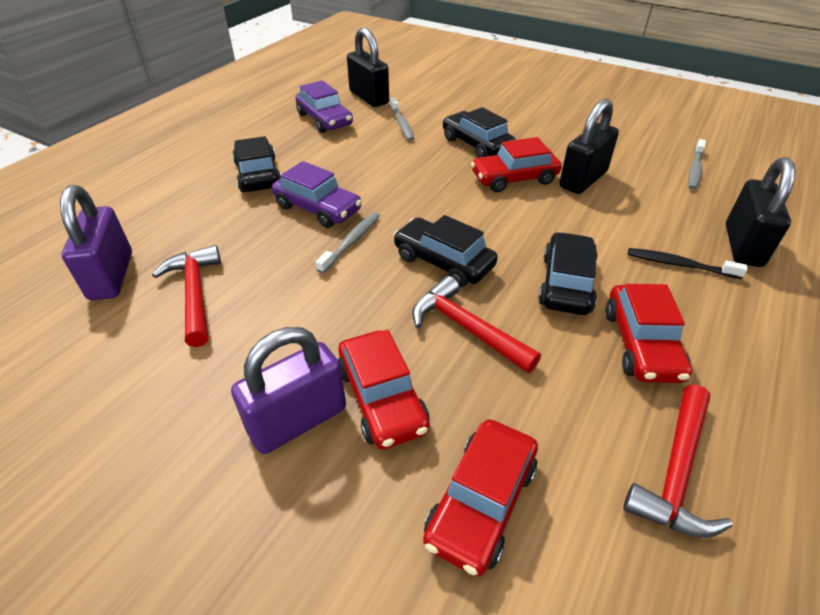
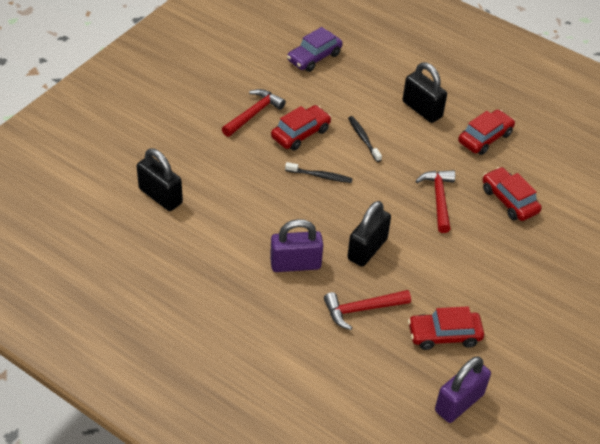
black car: [232,136,281,193] [393,215,498,287] [443,107,515,158] [538,232,598,315] = 4 -> none = 0
black toothbrush: [628,248,748,279] = 1 -> [285,162,353,183] [348,116,382,162] = 2
grey toothbrush: [316,212,380,273] [390,98,415,141] [688,139,706,190] = 3 -> none = 0
purple car: [272,161,362,228] [295,80,353,133] = 2 -> [287,27,342,72] = 1

